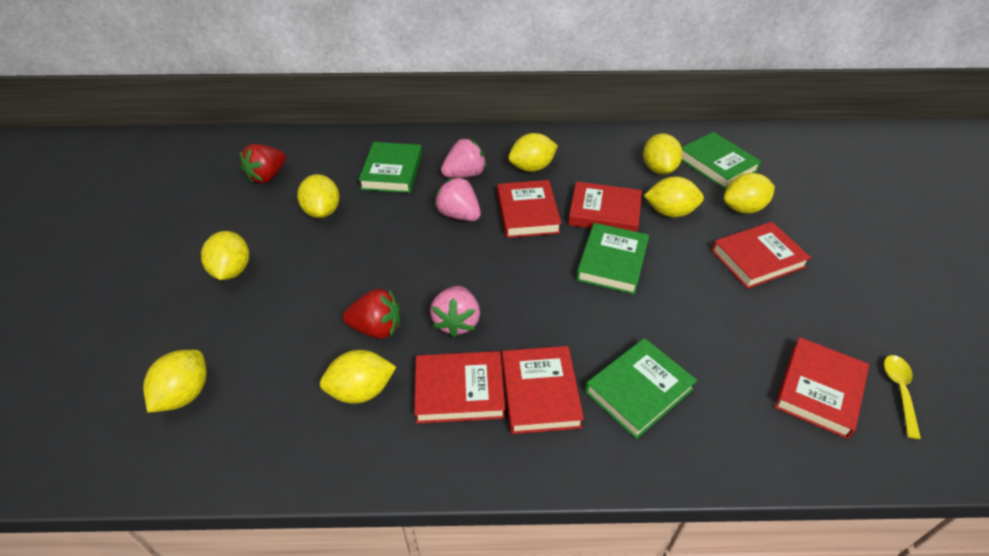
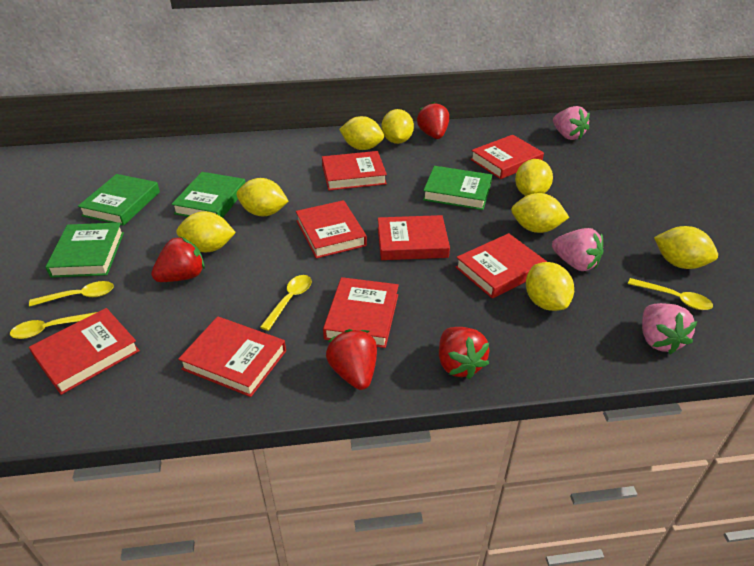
red book: [414,351,505,424] [497,180,562,238] [502,346,584,434] [568,181,642,232] [711,222,811,289] [775,337,869,439] = 6 -> [29,308,140,395] [178,316,286,397] [296,200,367,259] [322,151,387,190] [323,277,399,348] [378,215,450,260] [456,233,547,298] [470,135,544,179] = 8
red strawberry: [240,144,286,183] [342,289,400,339] = 2 -> [151,237,205,282] [326,329,377,390] [417,101,449,139] [439,327,489,379] = 4
yellow spoon: [884,355,921,439] = 1 -> [10,312,97,339] [29,281,114,307] [260,275,312,331] [628,278,713,310] = 4

